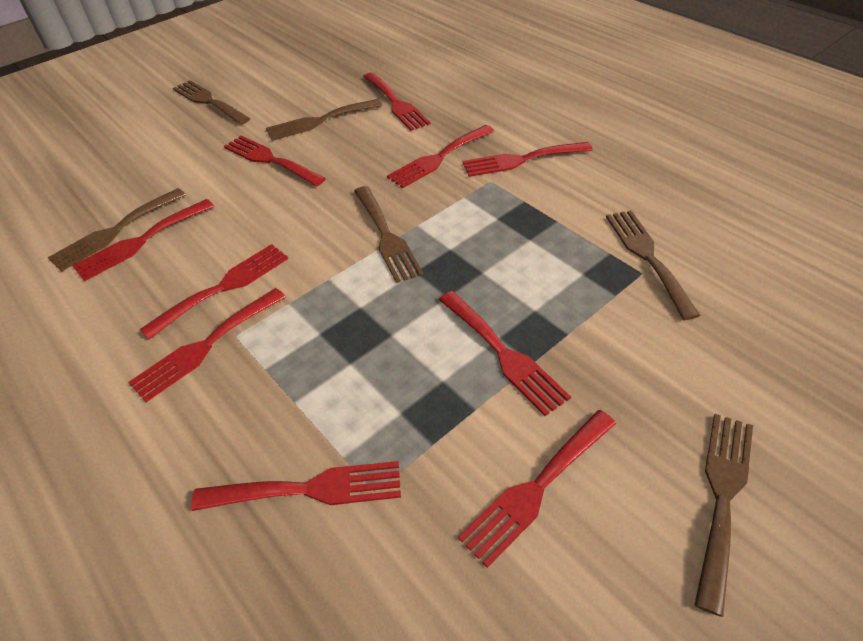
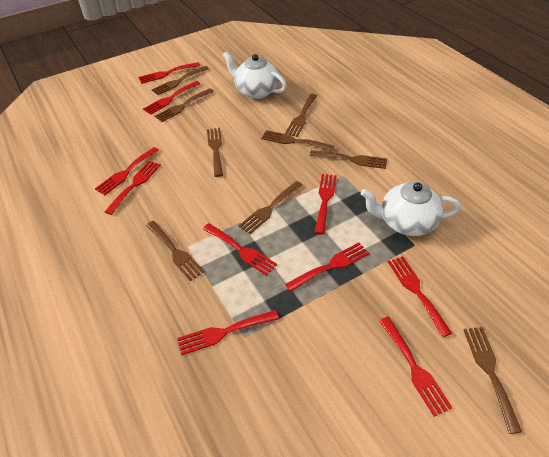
brown fork: [47,188,186,272] [173,80,250,125] [266,99,383,141] [354,186,424,283] [606,210,701,320] [694,414,753,617] = 6 -> [146,221,205,281] [152,66,209,95] [154,88,214,122] [207,128,223,177] [238,181,303,234] [261,130,334,151] [285,94,317,137] [310,150,387,169] [463,327,522,434] = 9
white teapot: none = 0 -> [223,52,287,99] [361,182,461,236] = 2

